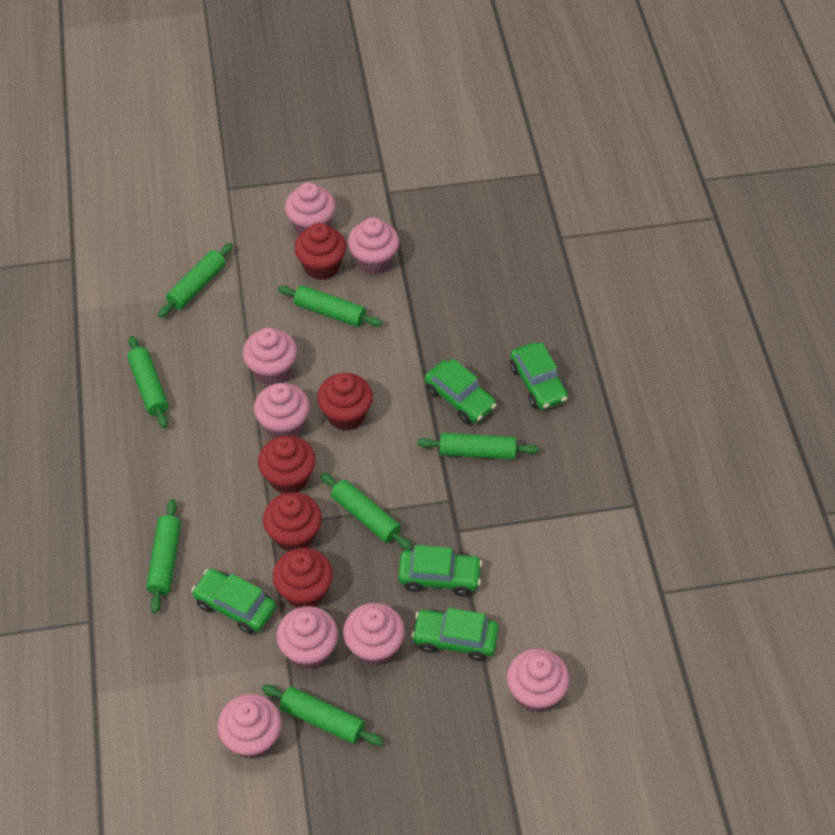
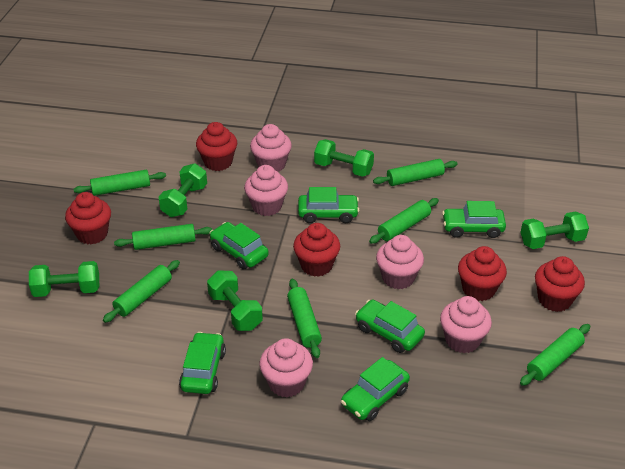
green car: [191,569,276,634] [398,545,482,596] [411,608,499,661] [425,358,497,424] [510,342,568,410] = 5 -> [179,332,226,394] [209,222,269,269] [298,187,359,223] [341,357,410,421] [355,300,425,353] [442,201,506,238] = 6
green dumbbell: none = 0 -> [29,261,99,297] [159,163,207,217] [207,270,263,331] [314,139,374,177] [520,211,589,249] = 5
pink cupcake: [217,694,282,759] [243,327,297,385] [254,383,310,438] [277,606,338,669] [285,182,336,235] [343,603,405,666] [348,217,399,275] [507,648,570,713] = 8 -> [244,165,288,216] [250,124,292,172] [259,338,313,397] [376,235,424,289] [440,296,492,353] = 5

